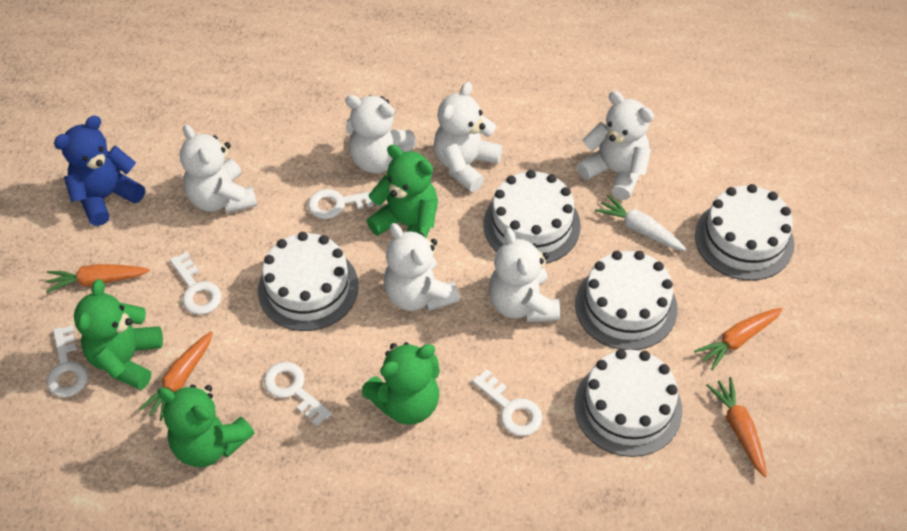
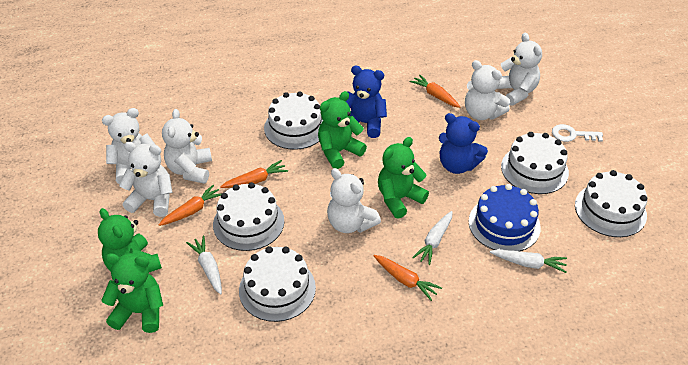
blue cake: none = 0 -> [469,184,541,251] = 1
blue teddy bear: [54,116,145,226] = 1 -> [346,65,387,138] [439,113,488,174] = 2
white carrot: [595,194,687,251] = 1 -> [186,236,222,295] [412,211,453,265] [490,249,567,273] = 3
white key: [47,325,88,397] [170,252,222,315] [264,362,332,427] [308,189,383,219] [472,369,542,436] = 5 -> [552,124,603,142] = 1

